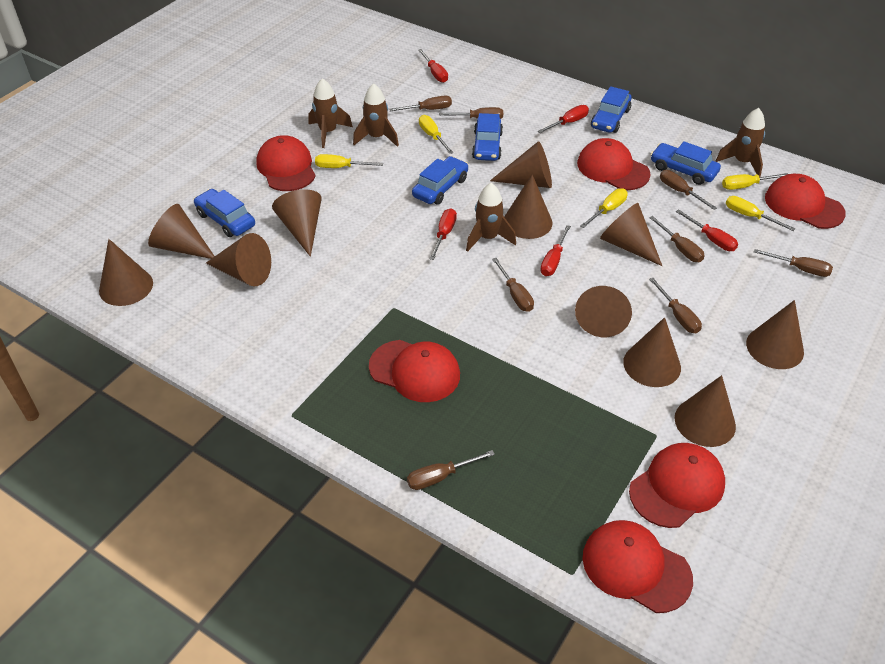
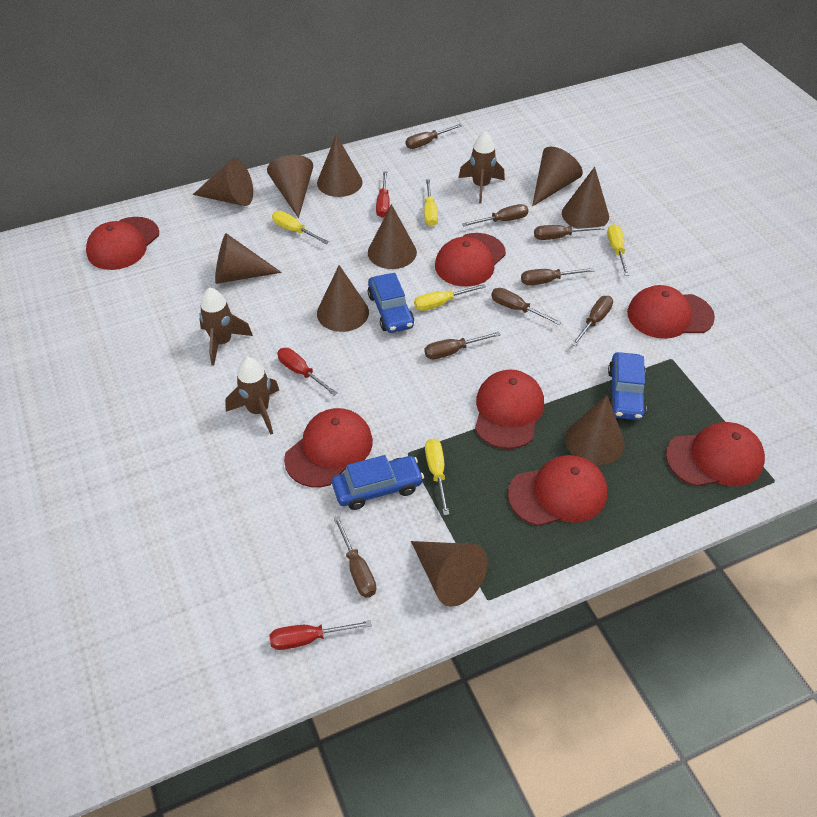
blue car: [194,189,255,237] [412,156,468,205] [472,113,503,161] [591,86,631,133] [651,141,721,185] = 5 -> [332,455,424,510] [368,273,414,333] [608,352,647,420] = 3
brown cone: [99,239,153,306] [148,204,215,259] [206,233,271,286] [272,189,322,257] [490,141,552,188] [504,175,553,239] [575,286,632,337] [600,203,662,266] [623,317,681,387] [674,375,736,447] [746,300,804,369] = 11 -> [193,158,253,206] [215,233,282,284] [267,155,313,218] [317,135,363,197] [317,265,369,332] [368,204,417,269] [411,541,488,607] [532,147,583,207] [562,167,609,229] [565,395,624,465] = 10
brown rocket: [308,78,353,148] [353,83,399,147] [466,183,516,252] [716,108,765,177] = 4 -> [199,287,253,365] [225,357,279,435] [459,131,505,203] = 3
red cap: [256,135,316,191] [369,340,460,402] [577,138,651,190] [583,520,693,613] [629,443,725,528] [765,174,846,229] = 6 -> [86,217,159,270] [284,408,373,487] [435,233,506,287] [475,369,544,449] [508,455,607,526] [627,285,715,339] [666,422,765,486] = 7
red screwdriver: [418,49,448,83] [429,208,457,260] [538,105,589,133] [540,225,571,276] [676,209,738,251] = 5 -> [270,620,372,650] [277,348,338,396] [376,171,390,218] = 3

